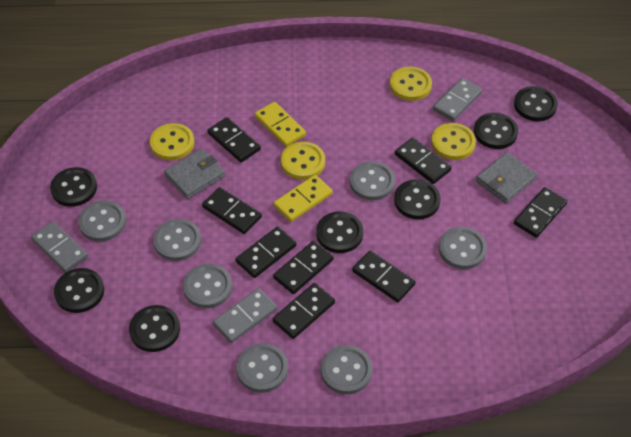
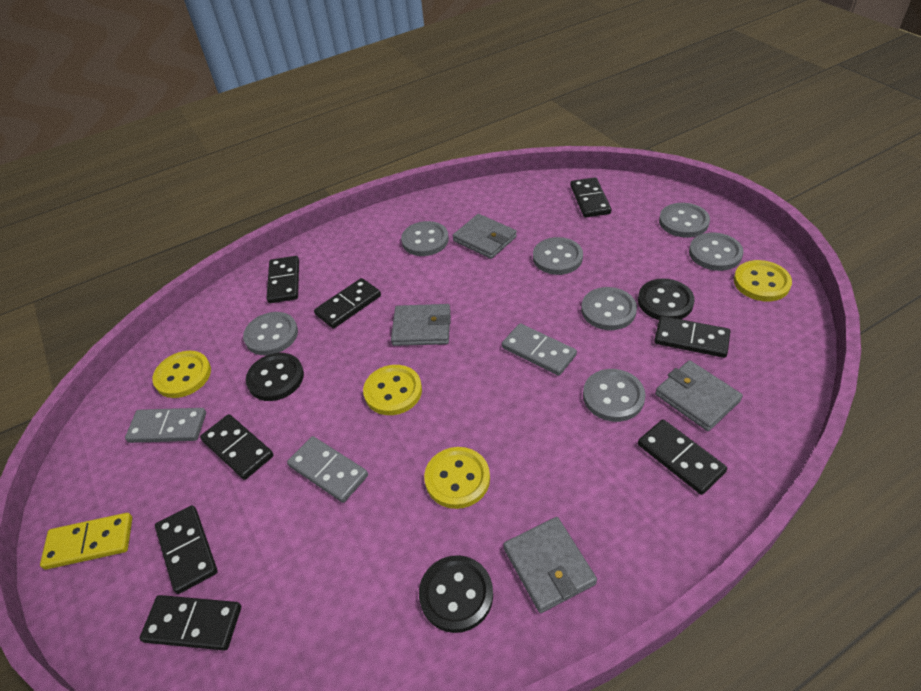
black button: [50,167,97,207] [54,268,104,313] [129,305,180,352] [316,211,363,253] [394,179,441,219] [474,113,518,149] [514,86,558,121] = 7 -> [246,353,304,401] [419,555,493,633] [638,279,695,320] = 3
grey wallet: [164,149,225,199] [476,152,537,203] = 2 -> [391,304,451,346] [452,214,517,259] [503,517,597,613] [655,360,743,431] = 4
yellow domino: [255,102,306,147] [274,175,333,222] = 2 -> [40,513,132,570] = 1

